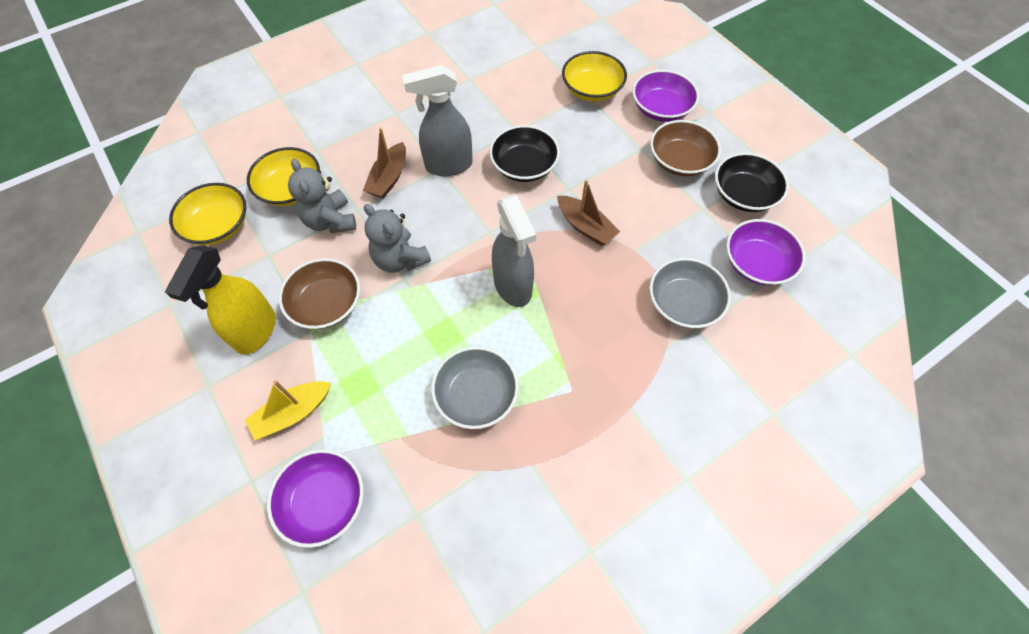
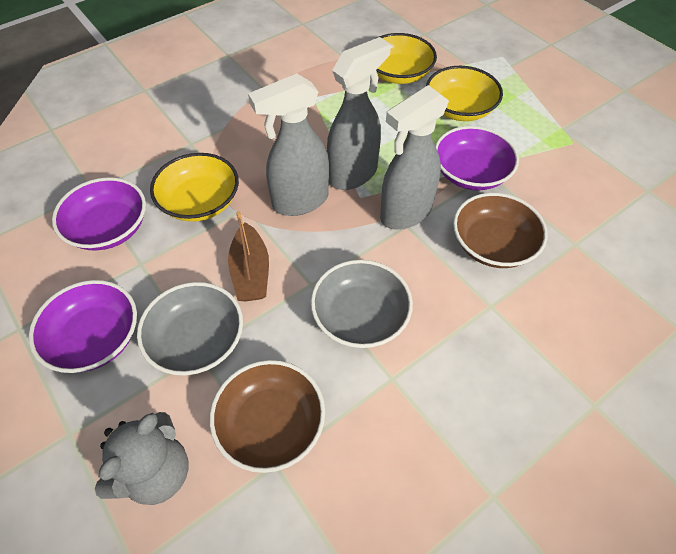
black bowl: [489,125,560,182] [715,153,789,212] = 2 -> none = 0
brown boat: [363,127,406,198] [557,180,620,246] = 2 -> [228,211,269,301] = 1
grey spray bottle: [402,65,473,176] [492,195,536,307] = 2 -> [248,73,329,216] [327,37,391,190] [380,85,449,230] = 3
grey teddy bear: [288,159,356,233] [364,204,431,273] = 2 -> [95,412,189,505] = 1
yellow boat: [245,380,331,440] = 1 -> none = 0
yellow spray bottle: [165,245,276,355] = 1 -> none = 0

